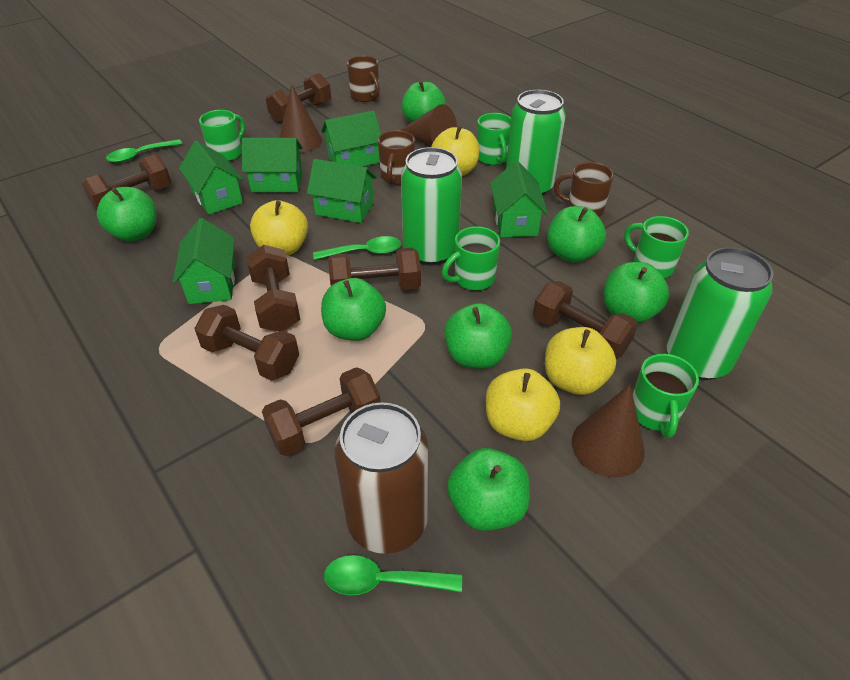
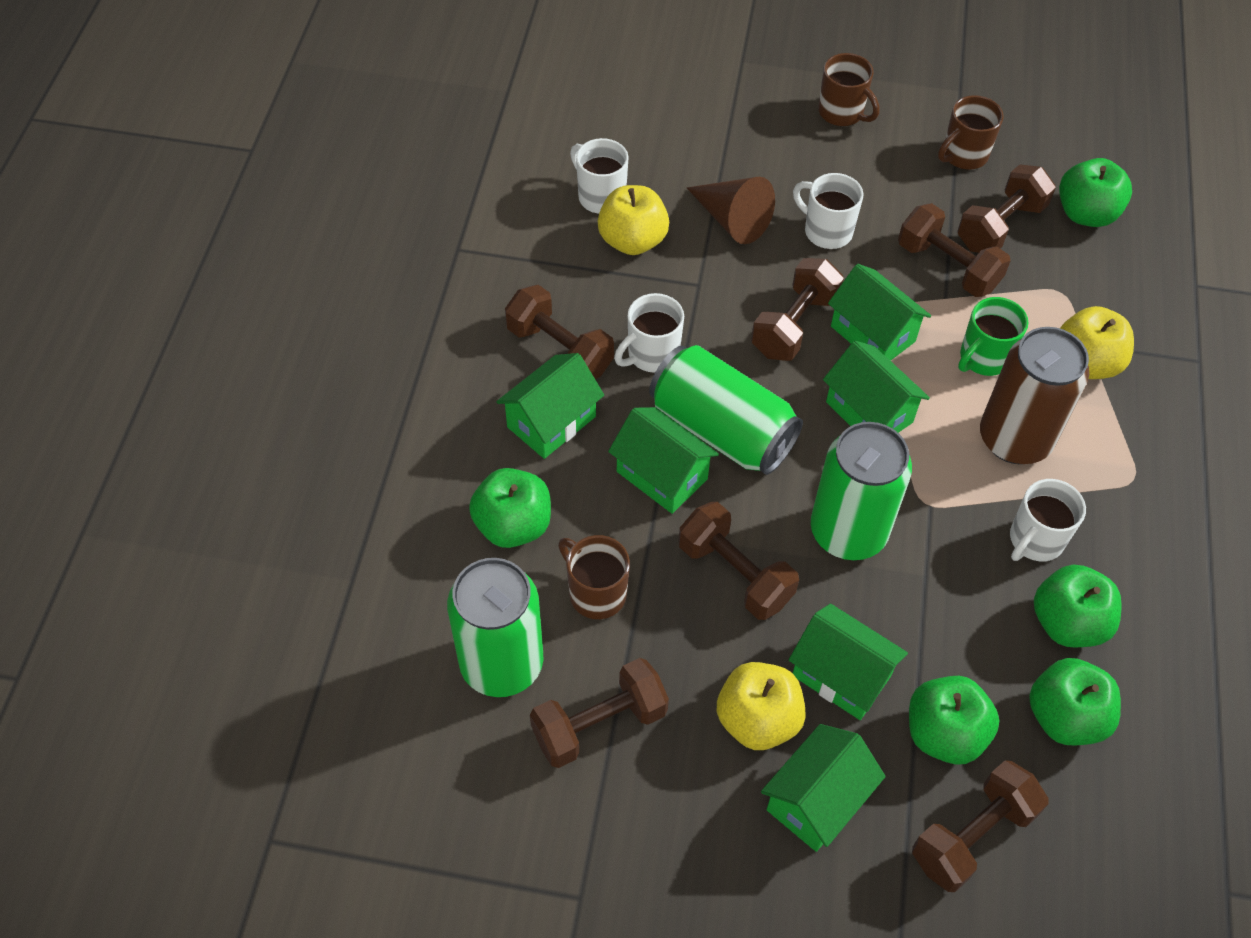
brown cone: [279,84,322,153] [401,104,457,146] [572,384,645,478] = 3 -> [687,177,775,244] = 1
green apple: [97,187,157,242] [321,278,386,341] [402,80,446,123] [444,303,512,369] [447,448,530,531] [547,206,606,263] [603,262,670,323] = 7 -> [469,468,551,548] [909,676,1000,764] [1029,658,1121,746] [1034,564,1122,647] [1059,158,1132,227] = 5
green mug: [199,110,245,161] [442,226,500,291] [477,113,511,165] [624,216,689,278] [633,354,699,438] = 5 -> [958,297,1028,376] = 1
green spoon: [106,139,182,163] [313,236,401,260] [324,555,462,595] = 3 -> none = 0
white mug: none = 0 -> [570,138,629,214] [614,293,684,373] [793,173,863,249] [1010,479,1086,561] = 4
yellow apple: [250,200,308,256] [431,126,479,176] [486,368,560,441] [545,327,616,395] = 4 -> [598,185,669,255] [717,662,806,750] [1060,306,1134,379] = 3

